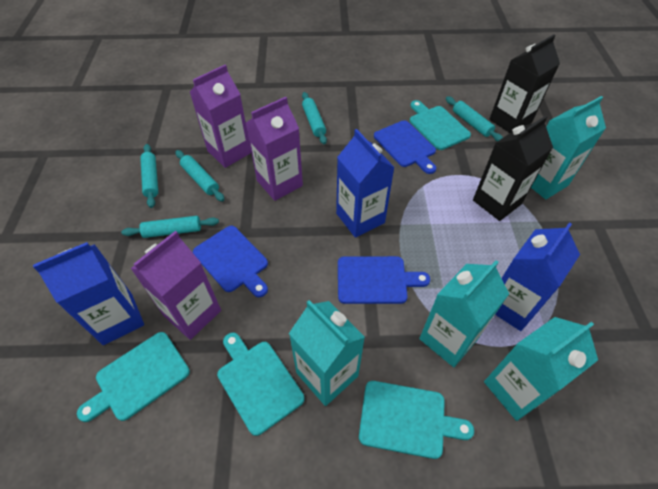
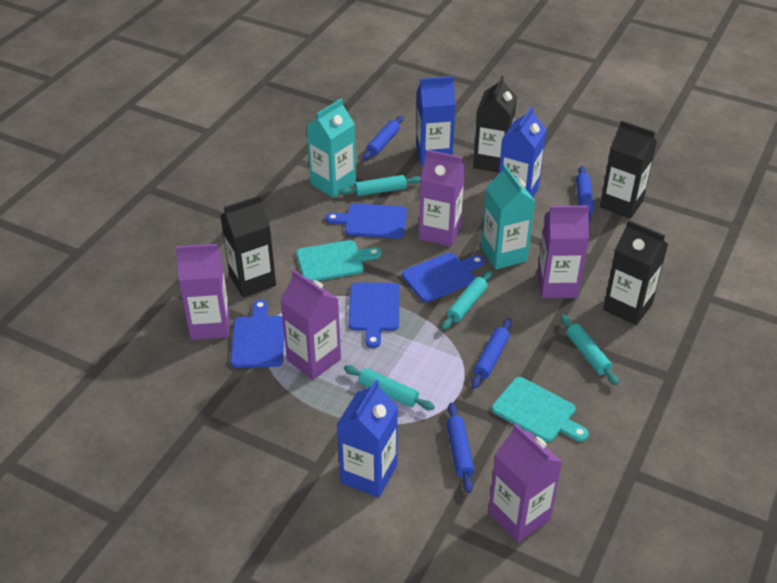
black carton: [473,115,553,221] [489,34,560,133] = 2 -> [220,195,276,297] [473,75,517,173] [600,120,657,219] [603,220,668,325] = 4
blue cutting board: [193,226,268,297] [338,256,430,304] [374,120,436,174] = 3 -> [231,300,284,368] [326,203,407,239] [348,282,400,348] [402,253,485,302] = 4
blue rolling pin: none = 0 -> [362,116,403,161] [446,403,474,493] [471,318,512,389] [576,166,594,223] = 4
purple carton: [131,231,221,340] [190,65,251,168] [246,97,303,201] = 3 -> [176,244,230,340] [280,270,341,380] [419,150,465,247] [488,424,562,543] [537,206,590,298] = 5
turquoise carton: [289,300,365,406] [419,260,509,367] [484,317,598,421] [531,96,606,199] = 4 -> [306,99,356,198] [481,165,535,269] = 2
turquoise cutting board: [77,332,190,422] [217,333,304,436] [359,381,474,459] [410,100,471,150] = 4 -> [296,240,381,281] [492,377,589,442] = 2
turquoise rolling pin: [121,216,219,238] [140,144,158,208] [176,150,224,202] [302,92,327,144] [446,96,503,142] = 5 -> [339,175,421,196] [344,365,435,410] [442,270,492,330] [561,315,619,385] = 4

